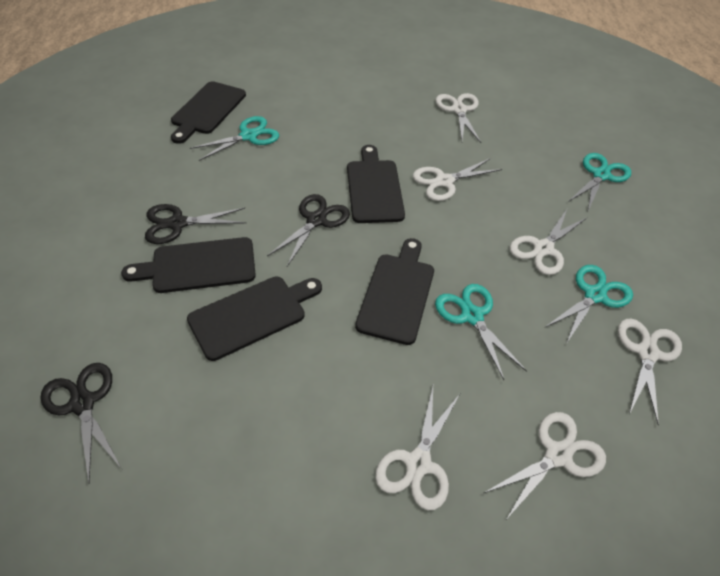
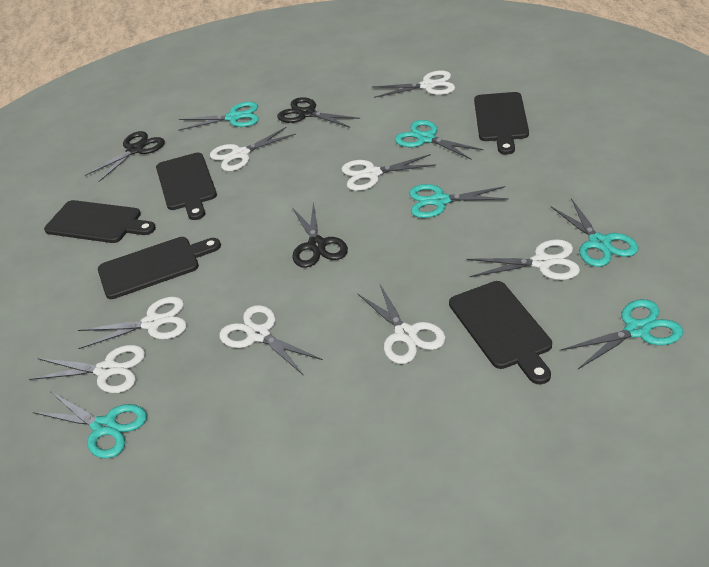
turquoise scissors: [190,116,279,161] [435,284,527,380] [544,265,633,344] [568,153,631,211] = 4 -> [33,391,147,458] [178,102,259,131] [394,120,483,159] [409,184,509,218] [551,198,638,267] [561,299,683,369] = 6
white scissors: [375,387,460,510] [413,158,503,201] [435,93,481,143] [484,412,606,520] [510,209,588,275] [618,319,682,425] = 6 -> [29,345,145,393] [78,297,187,349] [210,127,296,171] [219,305,323,376] [342,154,436,191] [358,284,446,364] [372,70,455,98] [467,239,580,280] = 8

